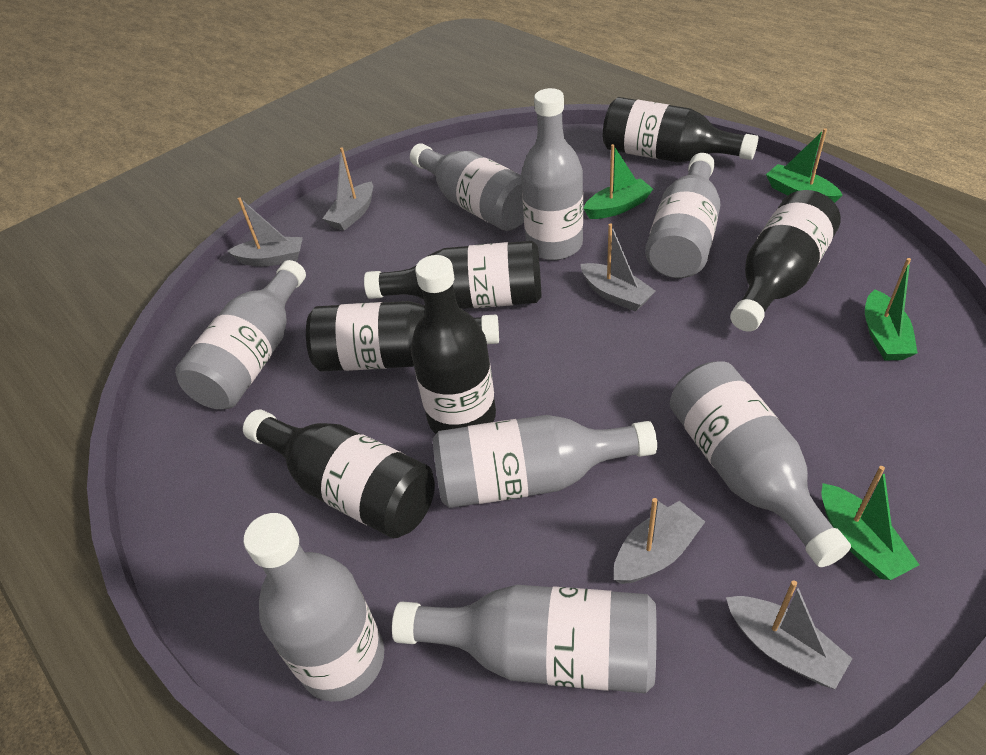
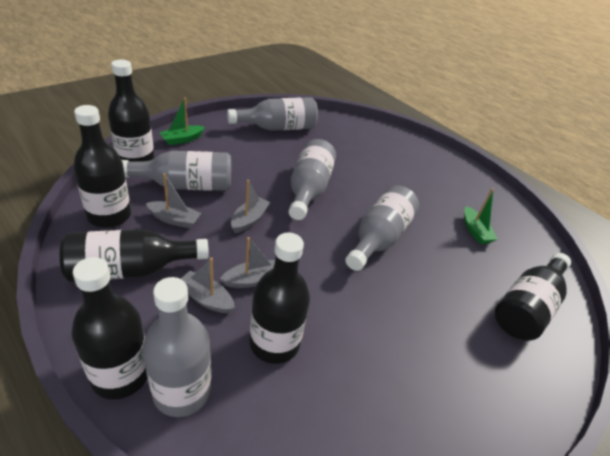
green boat: [583,144,653,219] [766,128,843,203] [822,466,919,580] [865,258,918,360] = 4 -> [159,98,205,145] [464,188,498,244] = 2
grey boat: [228,197,303,266] [322,147,373,230] [581,223,656,312] [614,498,705,584] [726,580,853,689] = 5 -> [146,173,201,228] [181,257,235,313] [220,237,275,288] [231,180,270,233] = 4
grey bottle: [175,260,306,409] [244,513,384,702] [392,585,657,693] [410,143,524,231] [433,415,657,508] [521,88,583,260] [645,153,720,278] [670,361,851,567] = 8 -> [122,151,231,191] [142,277,211,417] [227,97,318,131] [289,139,336,220] [345,185,419,271] = 5

